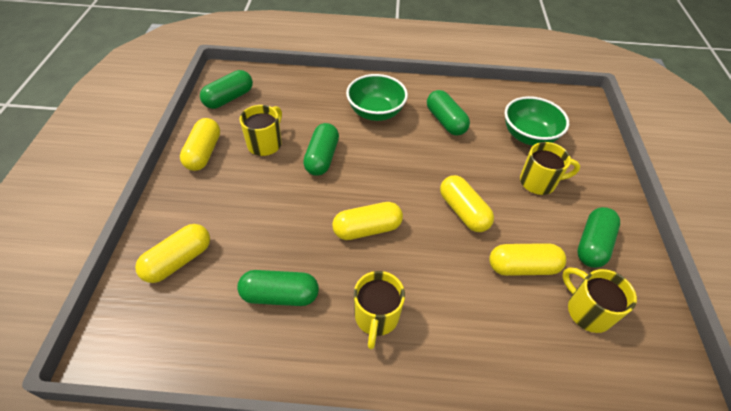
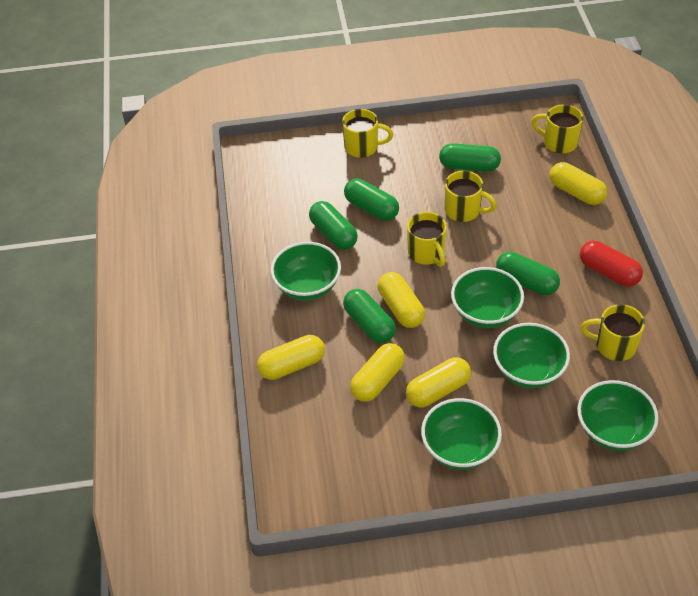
green bowl: [346,74,408,121] [504,96,569,146] = 2 -> [271,242,341,301] [421,398,502,470] [451,267,524,328] [493,323,570,388] [577,380,659,451] = 5
red capsule: none = 0 -> [580,241,643,287] = 1
yellow mug: [240,105,282,156] [354,271,405,349] [520,142,580,195] [562,267,637,333] = 4 -> [342,109,393,158] [407,212,447,267] [445,171,497,222] [531,104,583,154] [580,304,645,361] = 5

